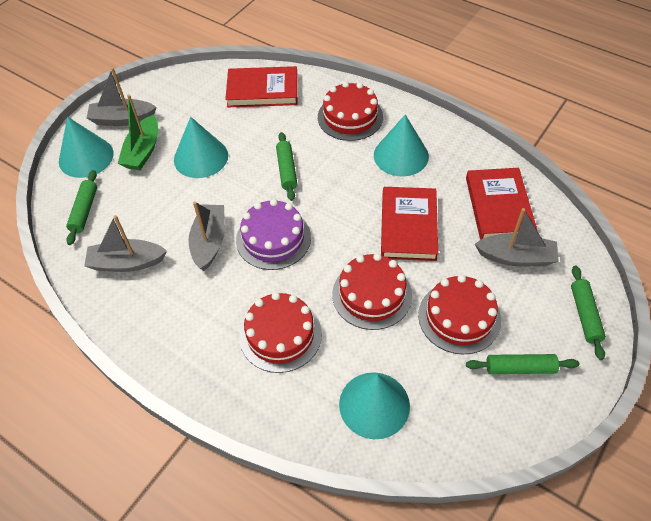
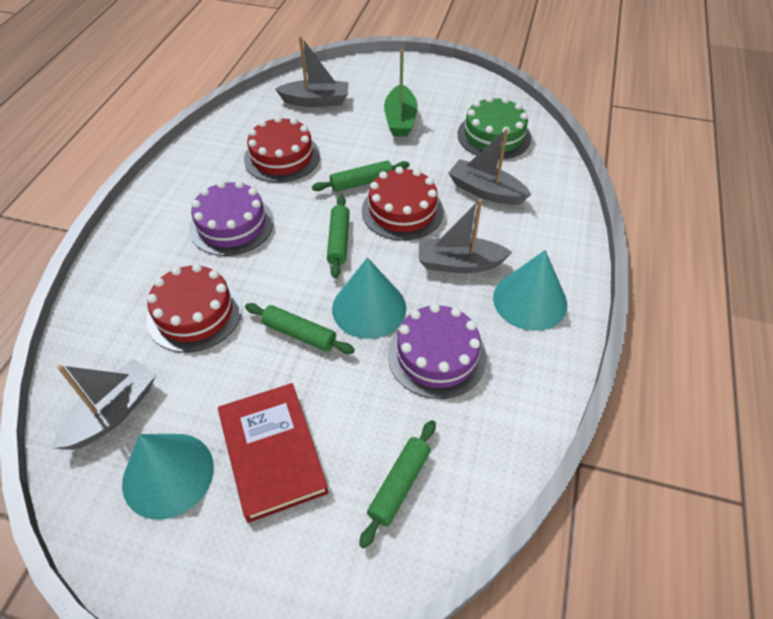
green cake: none = 0 -> [458,96,531,159] = 1
purple cake: [236,199,311,270] = 1 -> [189,181,274,256] [388,303,487,399] = 2
red book: [225,66,298,108] [381,187,438,261] [466,168,537,240] = 3 -> [218,383,329,523] = 1
red cake: [239,292,322,373] [318,82,383,141] [332,253,412,330] [418,275,501,354] = 4 -> [146,264,242,352] [244,116,320,183] [362,167,444,241] = 3
turquoise cone: [59,117,114,178] [174,117,228,178] [339,372,410,439] [374,115,429,177] = 4 -> [122,434,214,520] [332,257,406,339] [493,250,567,331] = 3

